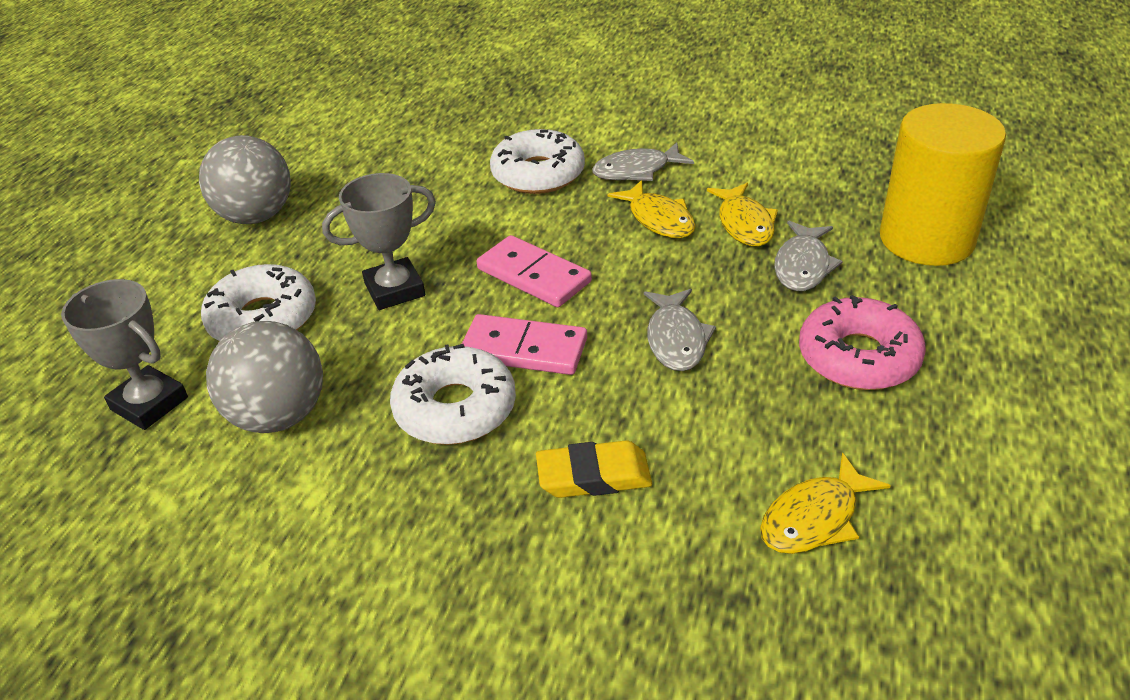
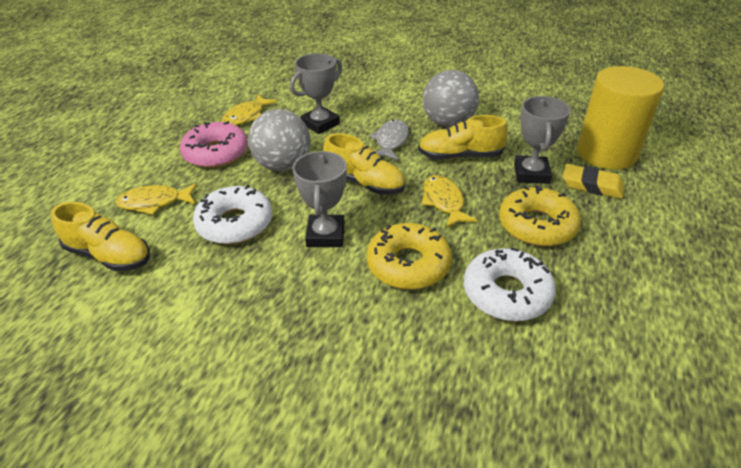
grey fish: [592,143,694,181] [644,289,716,371] [774,221,843,291] = 3 -> [369,120,409,160] = 1
grey trophy: [61,279,188,430] [322,173,436,310] = 2 -> [290,53,342,134] [293,151,347,247] [514,96,571,184] = 3
pink domino: [462,314,587,375] [477,235,592,307] = 2 -> none = 0
white donut: [201,264,316,341] [390,344,516,445] [490,129,585,194] = 3 -> [193,185,272,244] [464,247,556,321] = 2
yellow donut: none = 0 -> [367,223,452,290] [499,185,581,246] = 2
yellow shoe: none = 0 -> [51,202,150,271] [323,133,405,195] [418,115,508,160] = 3

